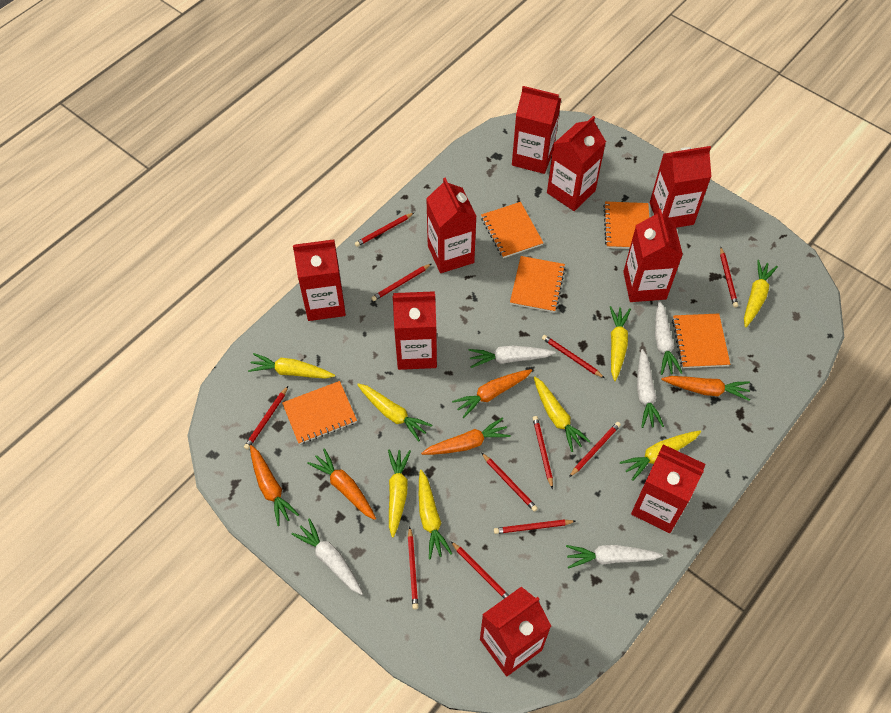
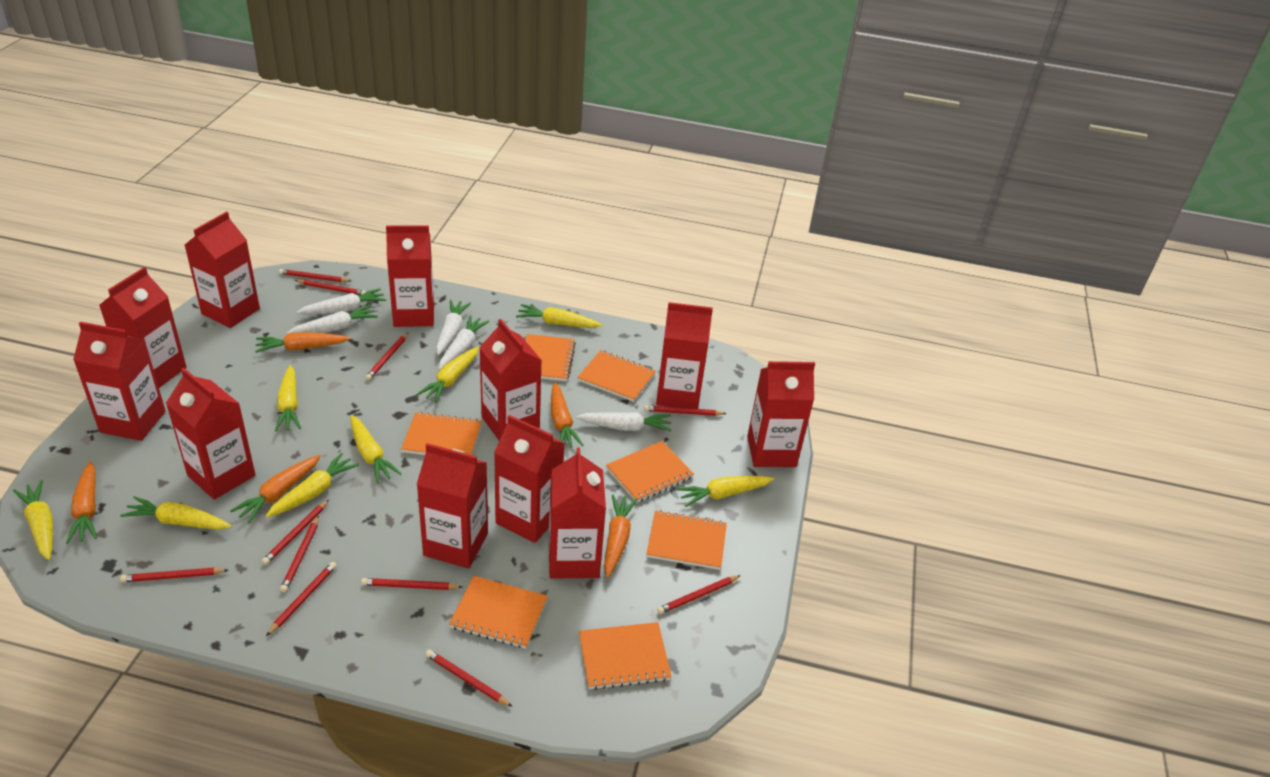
orange notebook: [282,381,357,444] [481,202,543,258] [510,256,565,313] [603,201,649,249] [672,313,730,368] = 5 -> [401,412,482,455] [449,576,548,649] [525,334,576,381] [577,350,656,402] [579,622,672,690] [606,441,694,502] [647,510,727,570] = 7
red carton: [293,239,346,321] [393,291,437,370] [426,178,477,273] [480,587,551,676] [512,86,561,174] [547,116,606,211] [623,209,683,302] [631,444,705,533] [650,146,712,228] = 9 -> [73,322,166,441] [99,267,186,388] [166,368,256,500] [185,211,260,328] [386,225,434,327] [417,443,488,569] [479,319,542,441] [494,415,565,543] [549,447,606,579] [656,302,713,409] [747,361,815,467] = 11

